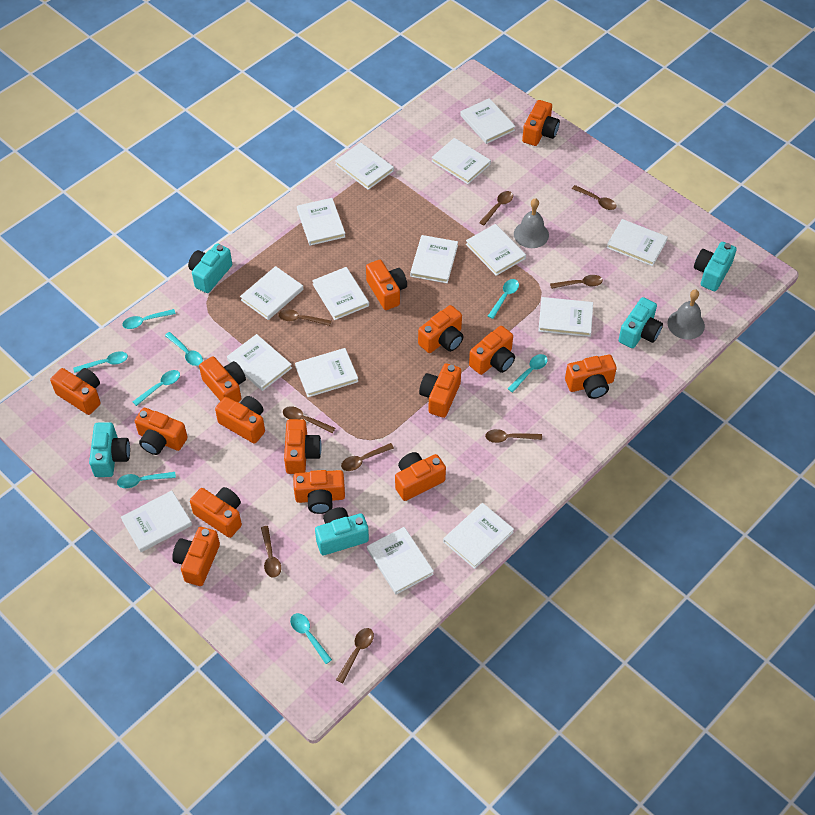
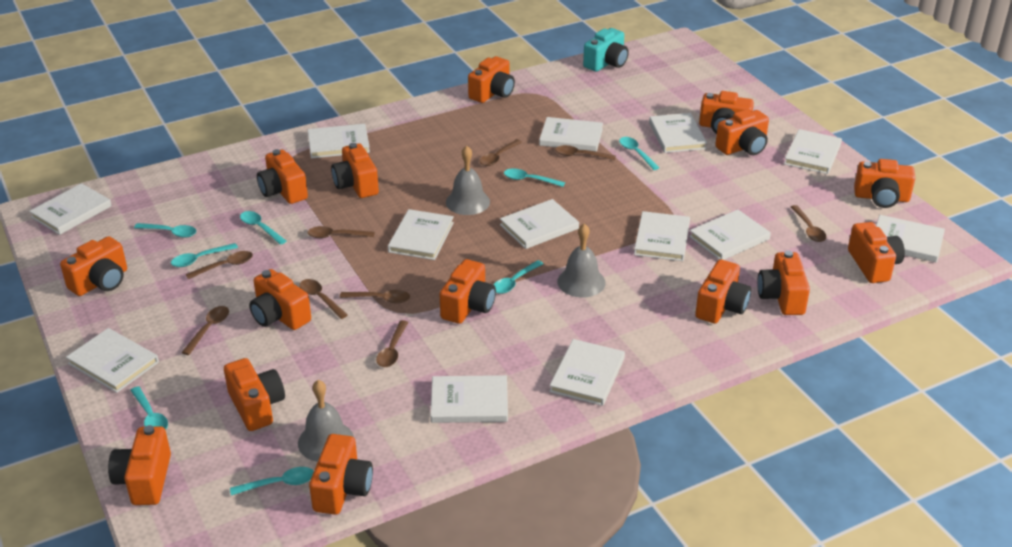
grey bell: [514,198,549,248] [667,289,705,340] = 2 -> [298,380,354,462] [446,146,490,215] [557,223,606,298] = 3
turquoise camera: [89,422,130,477] [188,243,232,293] [315,507,369,555] [618,297,663,348] [694,242,737,291] = 5 -> [583,28,629,72] = 1
white book: [121,490,192,552] [227,334,292,391] [240,266,303,320] [295,348,358,397] [297,198,345,246] [312,267,369,320] [335,142,394,190] [367,527,434,595] [410,235,458,283] [432,138,491,184] [443,503,514,569] [460,98,516,144] [466,224,526,276] [538,297,593,337] [606,219,668,266] = 15 -> [29,183,112,235] [66,328,159,393] [308,124,370,158] [388,209,454,260] [431,375,508,423] [500,199,579,249] [539,117,603,152] [549,339,625,406] [634,211,690,261] [649,113,707,153] [689,209,771,260] [784,129,842,174] [876,215,945,263] = 13

